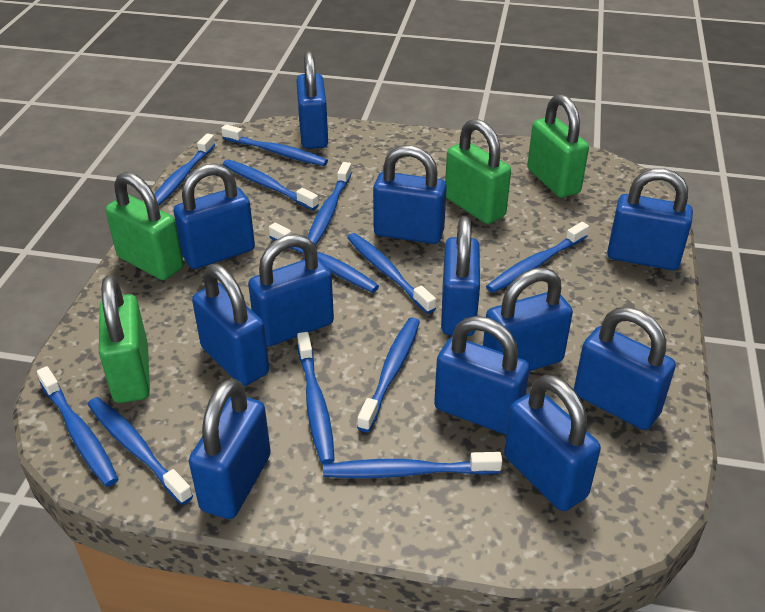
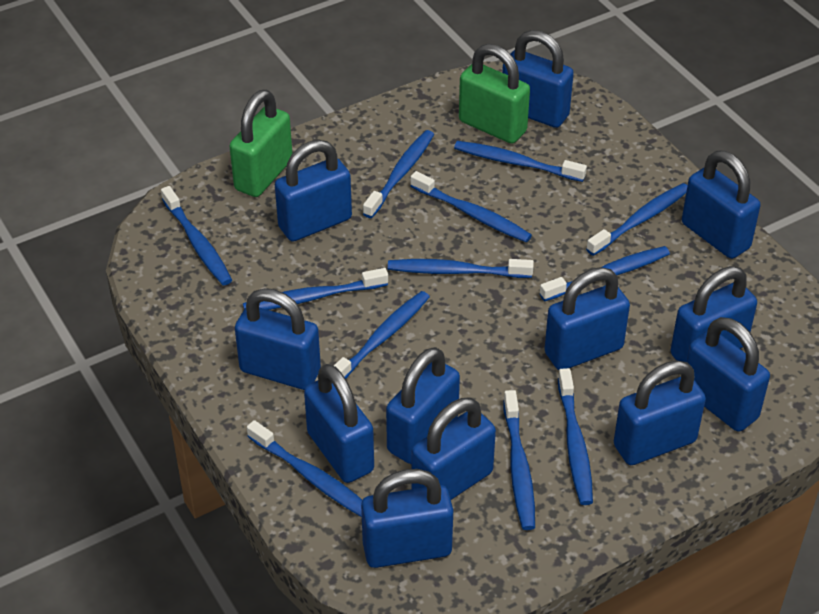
green padlock: [99,275,150,403] [106,172,184,280] [445,119,511,224] [527,94,589,198] = 4 -> [229,90,292,197] [459,44,530,144] = 2

